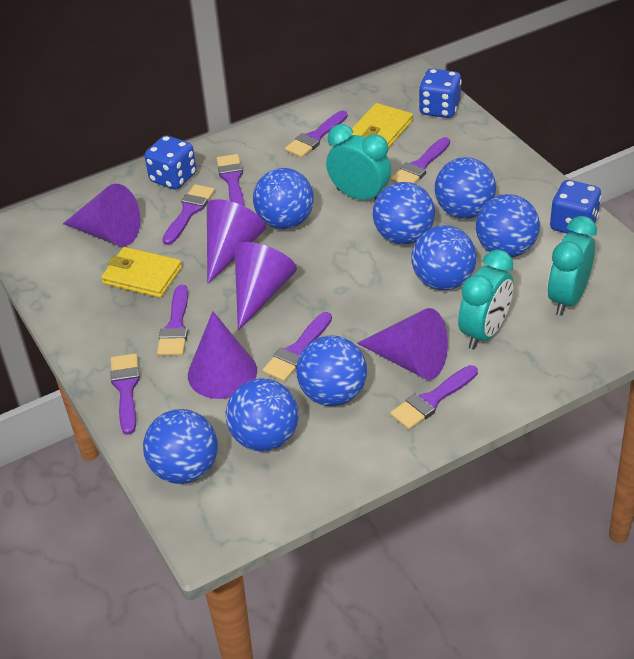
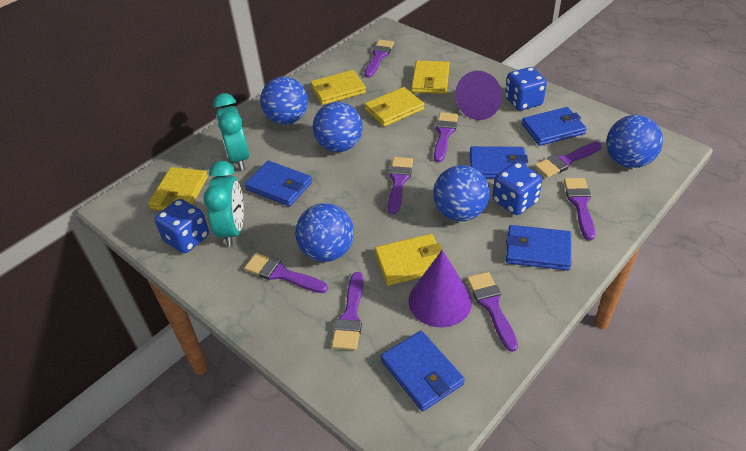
blue ball: [143,409,218,484] [226,378,298,452] [253,168,314,229] [296,336,367,406] [373,182,435,244] [411,225,477,290] [435,157,496,219] [476,194,540,258] = 8 -> [260,76,308,125] [295,203,354,262] [313,102,363,152] [433,165,490,221] [606,115,663,168] = 5
blue wallet: none = 0 -> [245,161,312,207] [381,331,465,412] [470,146,528,179] [506,225,571,271] [522,107,587,146] = 5
purple cone: [63,184,140,246] [188,311,257,399] [207,199,266,284] [234,242,297,331] [357,308,448,380] = 5 -> [409,250,472,327] [455,71,502,120] = 2
turquoise clock: [326,124,391,200] [458,249,513,350] [547,216,597,316] = 3 -> [203,161,244,247] [213,93,249,170] = 2
yellow wallet: [101,247,182,298] [352,103,413,149] = 2 -> [148,167,208,210] [310,70,366,105] [364,87,424,127] [375,234,443,286] [411,60,450,94] = 5

